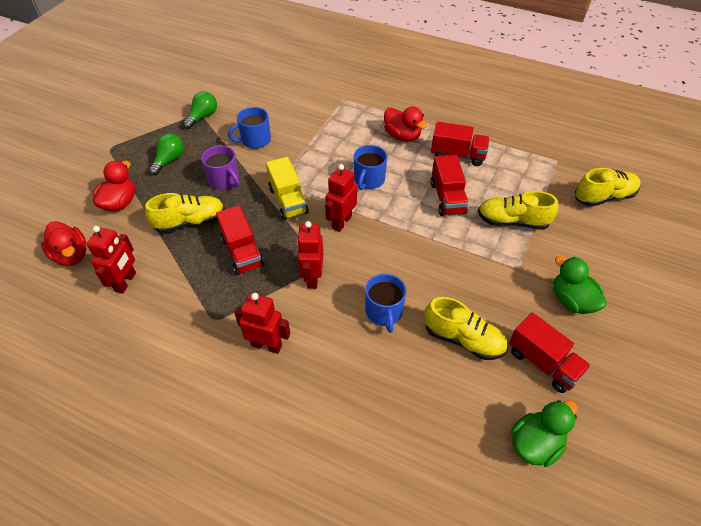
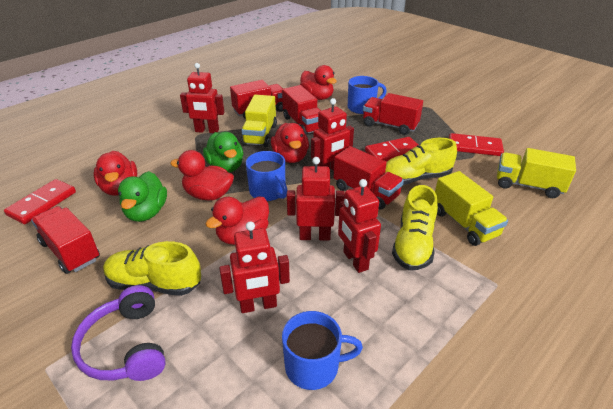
green light bulb: [149,134,184,175] [183,91,217,129] = 2 -> none = 0
purple headphones: none = 0 -> [71,285,166,381] = 1
purple mug: [201,145,239,190] = 1 -> none = 0
red domino: none = 0 -> [4,179,76,224] [365,137,418,162] [449,133,504,156] = 3
red duck: [41,221,86,266] [93,161,135,211] [384,107,428,142] = 3 -> [94,151,137,196] [170,150,234,200] [206,196,269,245] [271,123,309,163] [300,65,337,100] = 5
red robot: [87,226,136,294] [234,293,290,354] [297,221,323,289] [325,164,357,232] = 4 -> [180,63,224,133] [219,221,290,313] [287,157,345,240] [311,98,354,171] [338,179,381,273] = 5
red truck: [216,205,264,275] [431,122,490,166] [431,155,469,216] [509,313,591,393] = 4 -> [31,206,100,274] [230,80,283,119] [282,85,321,135] [333,146,404,209] [363,93,423,135] = 5
yellow shoe: [145,193,225,233] [424,297,508,360] [478,191,558,230] [575,168,640,207] = 4 -> [103,241,201,296] [385,138,457,185] [392,185,438,270] = 3
yellow truck: [266,157,309,220] = 1 -> [241,95,277,147] [435,171,508,246] [497,148,576,198] = 3

